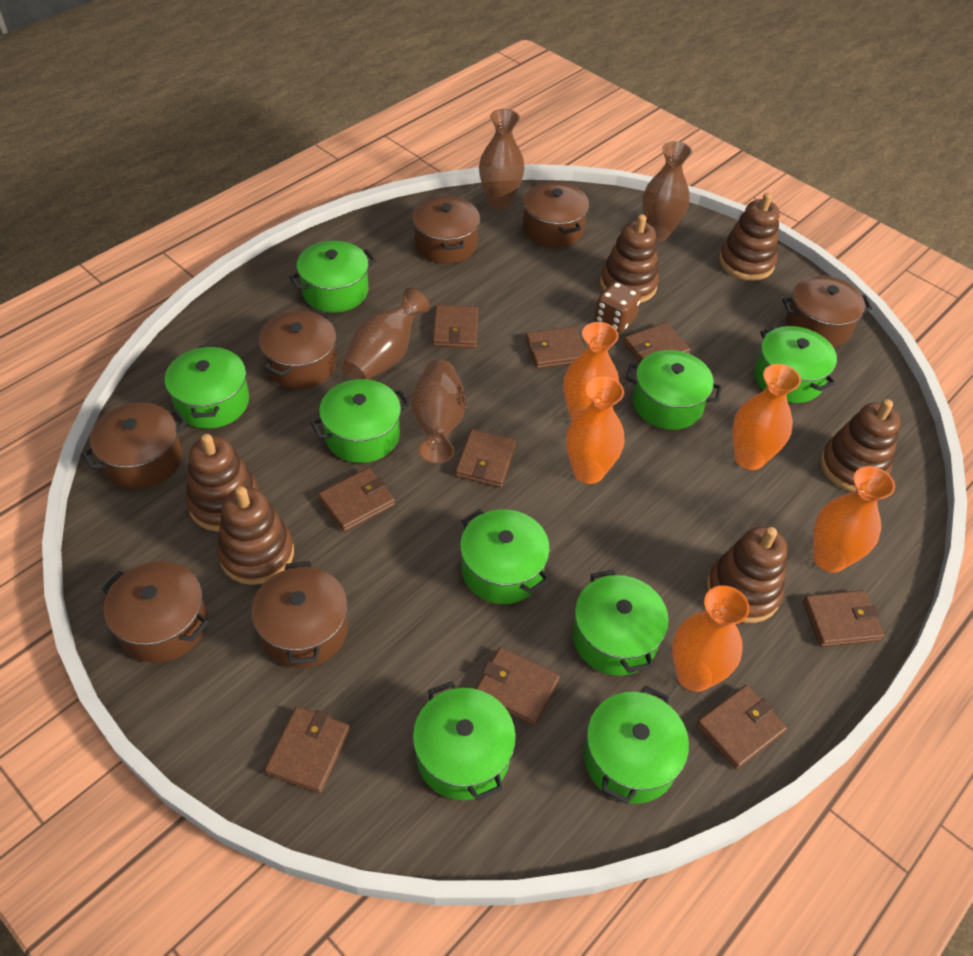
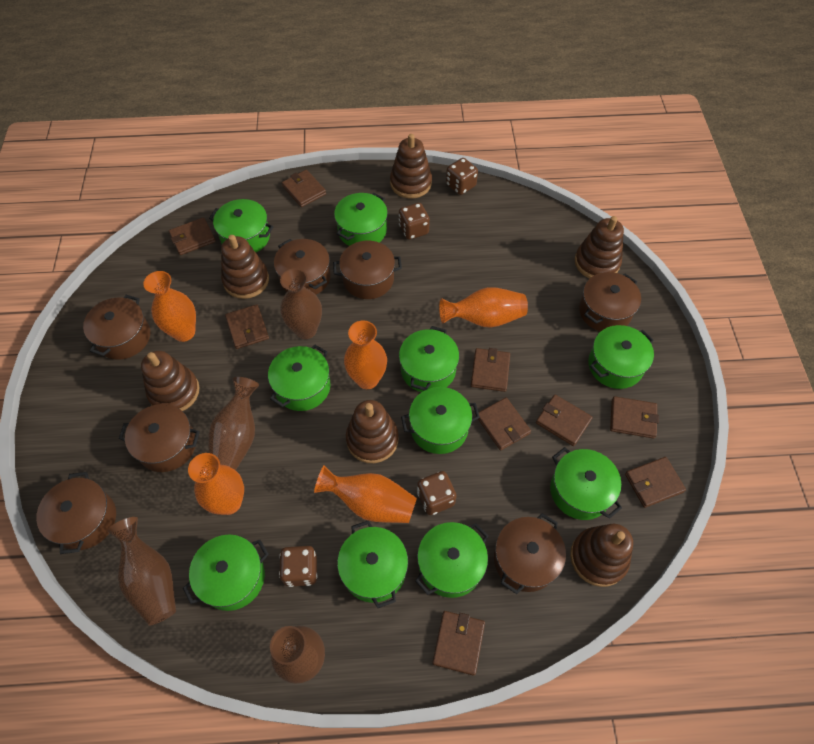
brown dice: [595,282,641,332] = 1 -> [279,546,317,587] [399,203,430,240] [417,471,457,515] [446,158,478,195] = 4
green pot: [165,345,249,429] [289,241,376,313] [310,379,409,463] [413,681,516,801] [460,509,550,604] [573,570,669,676] [584,686,689,804] [626,350,722,430] [754,325,837,403] = 9 -> [183,535,269,611] [209,199,273,252] [268,345,331,411] [334,193,388,246] [337,520,408,608] [399,326,459,392] [401,387,480,454] [415,522,488,598] [550,447,622,520] [588,325,654,389] = 10

